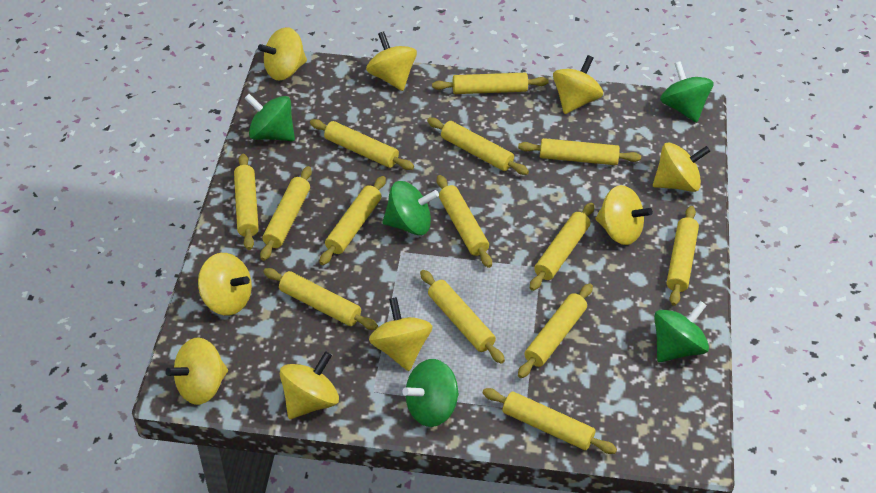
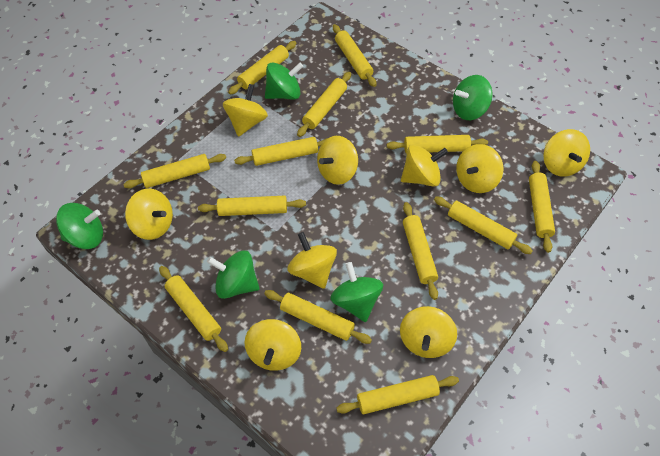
yellow rolling pin: [234,154,259,250] [260,166,312,261] [263,268,378,330] [310,119,414,170] [320,176,386,265] [420,270,505,363] [427,118,529,175] [432,73,549,94] [437,175,492,268] [482,388,617,454] [518,138,641,165] [518,283,593,378] [530,203,594,291] [667,206,699,306] = 14 -> [123,154,226,188] [159,266,228,352] [198,196,306,216] [228,41,297,94] [234,137,328,166] [264,290,372,344] [297,72,351,137] [333,24,376,87] [336,375,459,414] [387,135,488,153] [403,202,438,300] [434,197,533,254] [529,161,555,253] = 13

